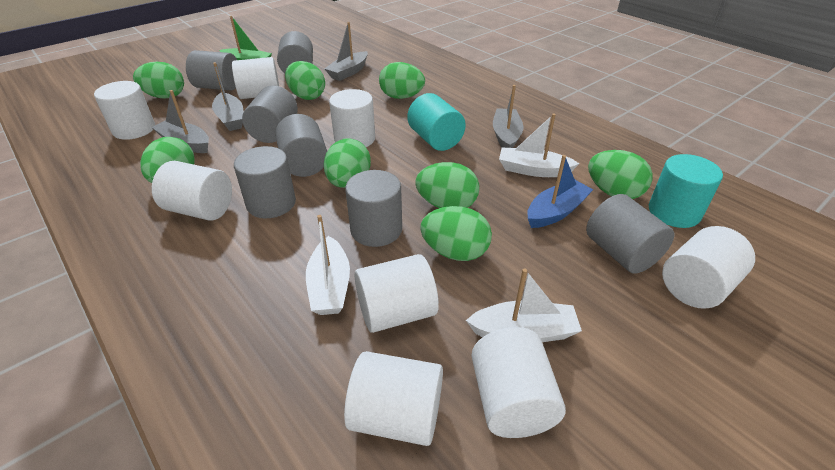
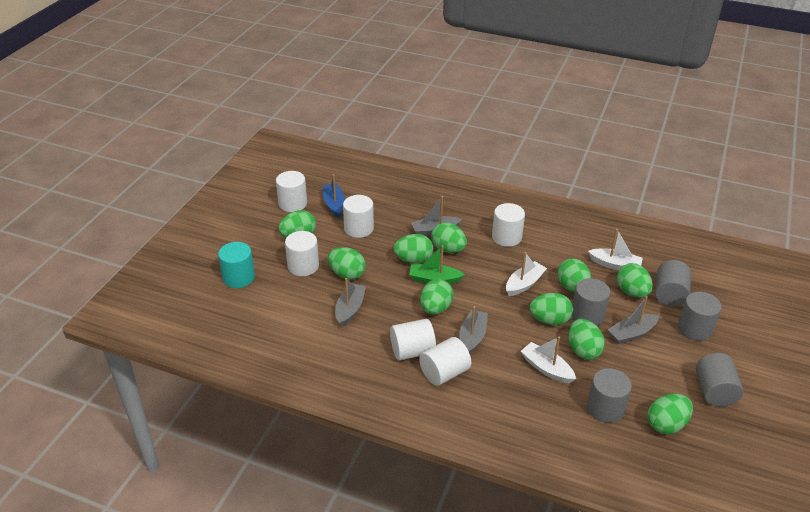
green egg: [133,62,184,99] [140,137,195,183] [285,61,325,100] [324,138,371,188] [379,62,425,99] [415,162,479,208] [420,206,492,261] [588,150,652,199] = 8 -> [279,210,316,238] [328,247,366,280] [393,234,433,264] [420,279,454,315] [431,222,467,253] [530,293,573,325] [557,258,591,293] [568,319,605,360] [617,263,653,298] [648,394,693,434] = 10
grey cylinder: [186,50,237,90] [234,146,296,218] [242,85,298,143] [275,114,327,177] [277,31,313,73] [345,170,402,247] [586,194,674,273] = 7 -> [572,278,610,326] [587,368,632,423] [655,260,691,307] [678,292,722,341] [696,353,744,407] = 5
turquoise cylinder: [407,93,466,151] [649,154,723,228] = 2 -> [218,242,255,288] = 1
white cylinder: [94,81,155,140] [152,161,232,221] [232,57,279,99] [329,89,375,147] [344,351,443,446] [355,254,439,333] [471,327,566,438] [662,226,755,309] = 8 -> [276,171,307,212] [285,231,319,276] [343,195,374,238] [390,319,436,361] [419,337,471,386] [492,203,525,247] = 6

